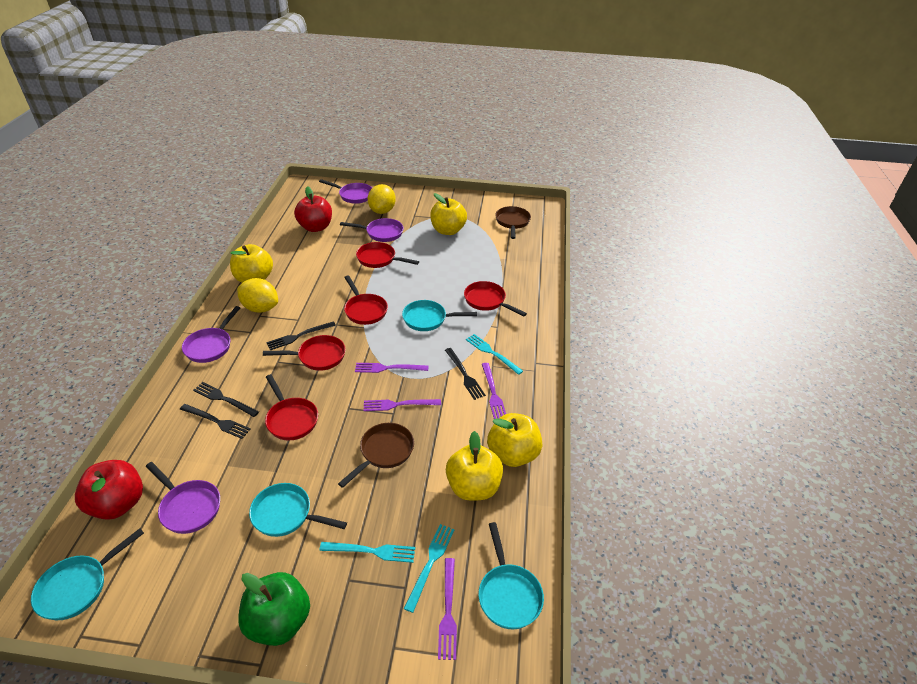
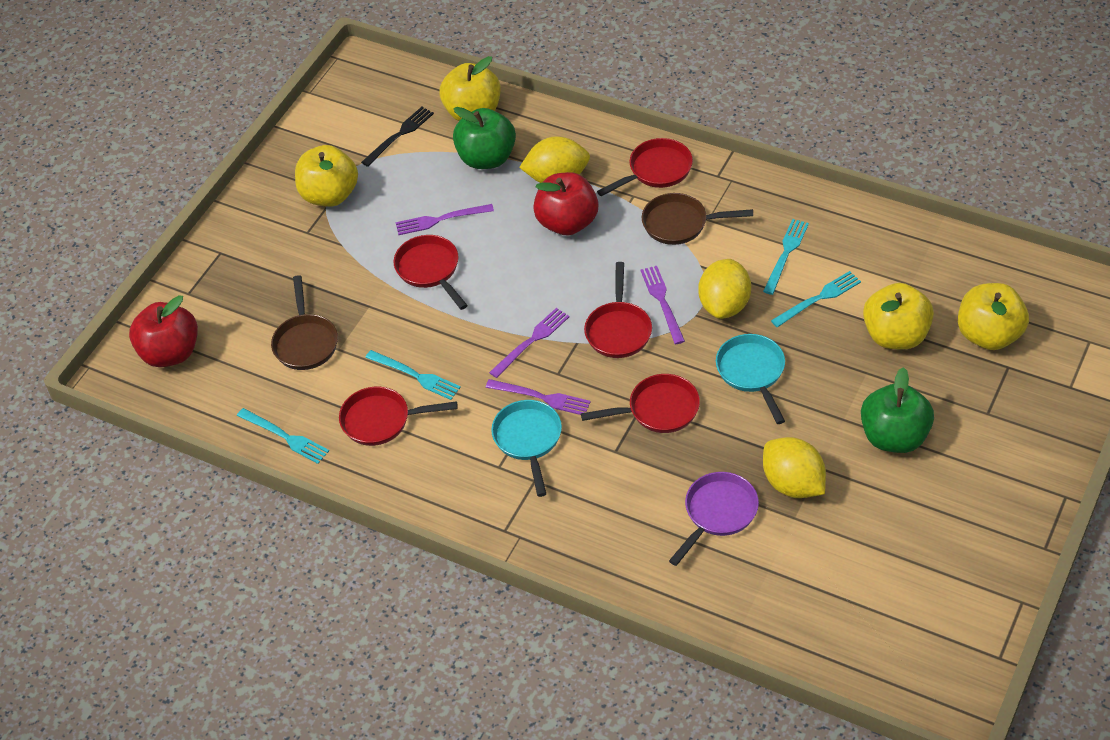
black fork: [180,404,251,439] [193,382,259,417] [266,321,336,350] [445,348,486,400] = 4 -> [361,107,434,167] = 1
green apple: [238,572,310,646] = 1 -> [453,107,516,169] [861,367,934,453] = 2
purple pan: [146,462,220,534] [182,306,240,363] [319,179,372,204] [340,218,404,242] = 4 -> [669,472,759,566] = 1
turquoise fork: [319,542,415,563] [404,524,454,613] [466,334,523,375] = 3 -> [237,408,329,464] [365,350,461,400] [763,219,809,295] [771,271,861,327] = 4
turquoise pan: [31,528,144,620] [249,483,347,537] [402,300,477,331] [478,522,544,630] = 4 -> [491,400,562,497] [716,334,785,424] = 2
yellow lemon: [237,278,278,313] [368,184,396,214] = 2 -> [519,136,590,183] [698,259,751,319] [763,437,826,498] = 3

